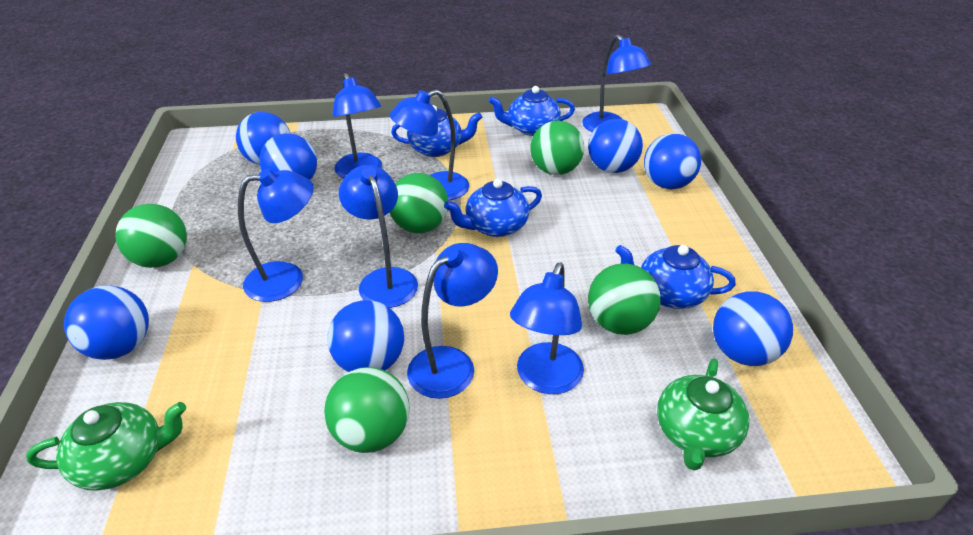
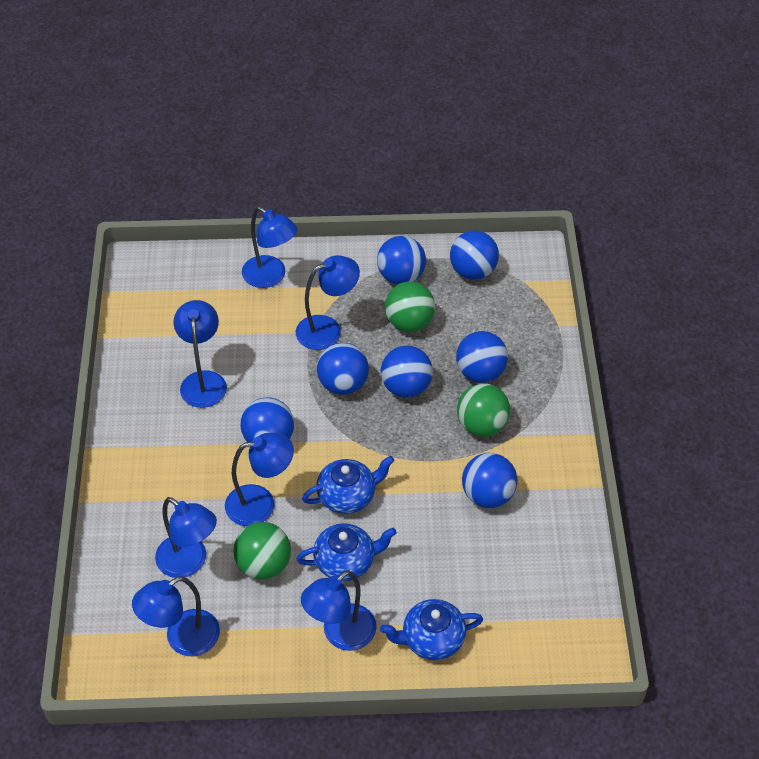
blue teapot: [391,105,483,157] [444,179,542,237] [489,86,575,136] [615,245,736,309] = 4 -> [297,523,397,581] [302,456,394,514] [380,599,483,660] = 3
green ball: [115,204,187,268] [324,367,410,453] [390,173,448,233] [530,121,584,175] [588,264,660,335] = 5 -> [233,522,291,580] [385,282,435,332] [457,384,510,437] = 3
green teapot: [26,402,186,491] [657,358,749,471] = 2 -> none = 0

